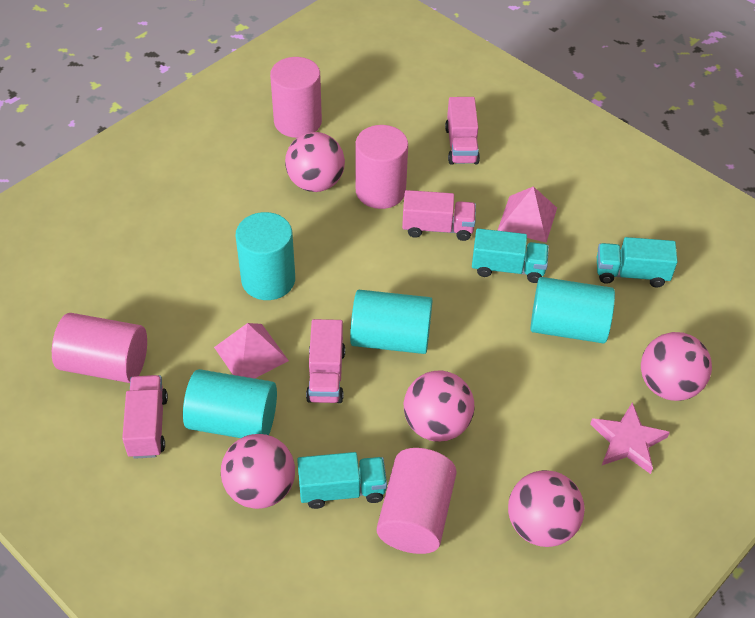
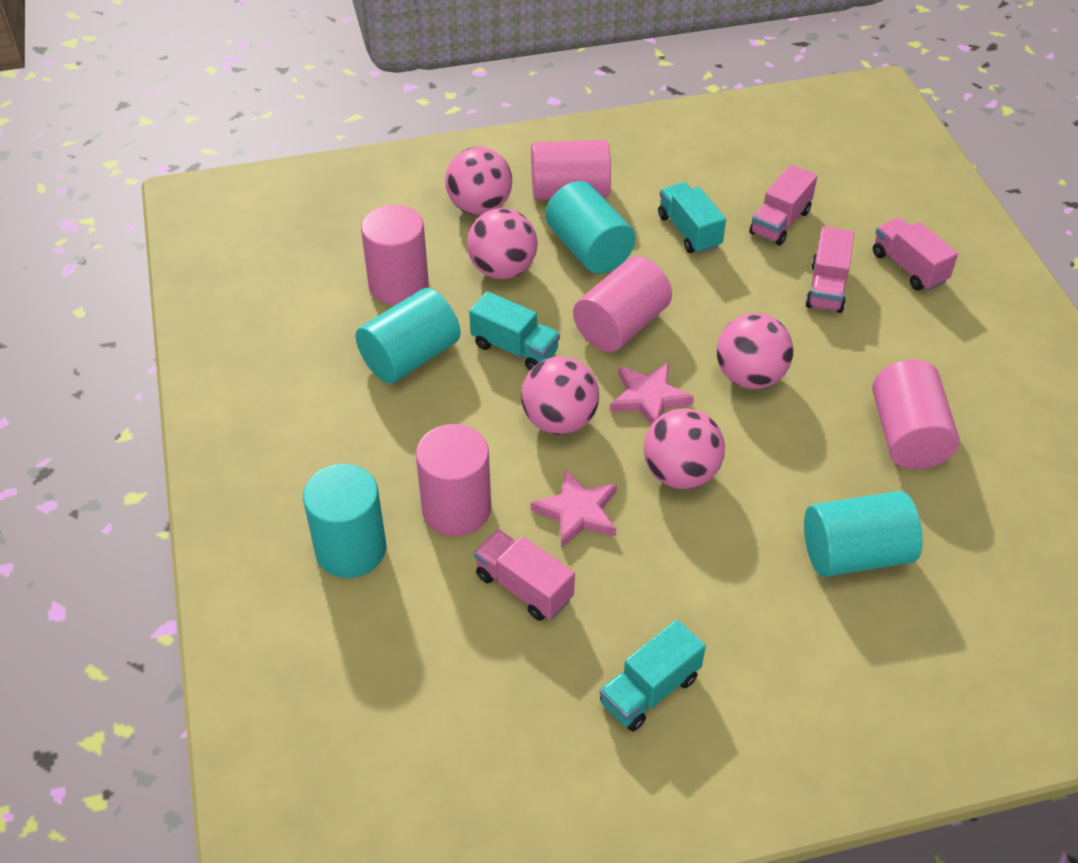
pink cylinder: [52,313,147,383] [270,57,322,138] [356,125,408,209] [377,448,457,554] = 4 -> [361,205,429,305] [416,424,491,536] [531,140,611,200] [573,256,672,352] [872,359,959,469] = 5
pink pyramid: [214,323,289,379] [497,186,557,243] = 2 -> none = 0
pink star: [590,402,670,474] = 1 -> [531,469,617,548] [610,362,694,425] = 2

